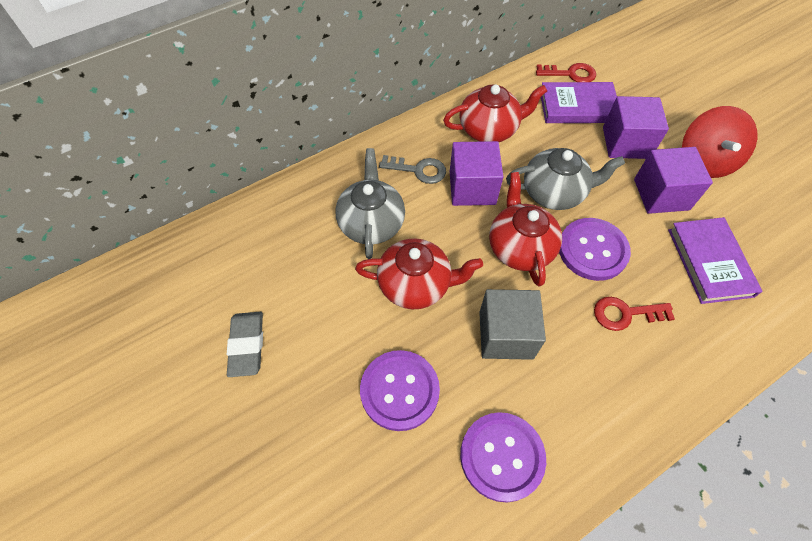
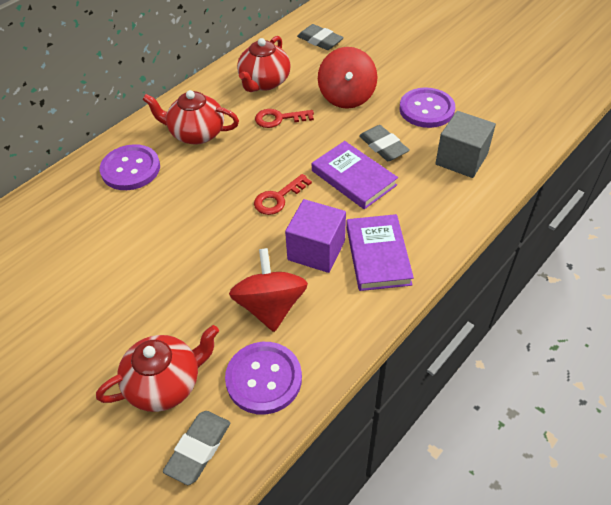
grey eraser: [227,312,263,377] = 1 -> [163,411,230,485] [297,24,344,50] [359,125,410,161] = 3
grey key: [379,155,446,184] = 1 -> none = 0
grey teapot: [335,148,405,259] [506,148,625,210] = 2 -> none = 0
purple cube: [450,141,503,206] [603,96,669,159] [634,147,713,214] = 3 -> [285,199,346,273] = 1
red spinning top: [682,106,758,178] = 1 -> [229,248,308,332] [318,47,377,109] = 2

